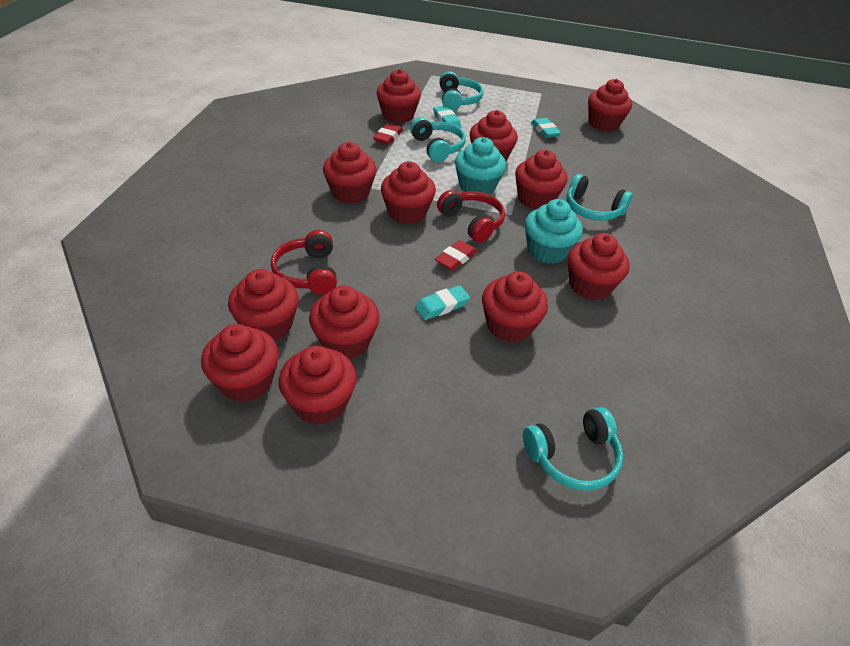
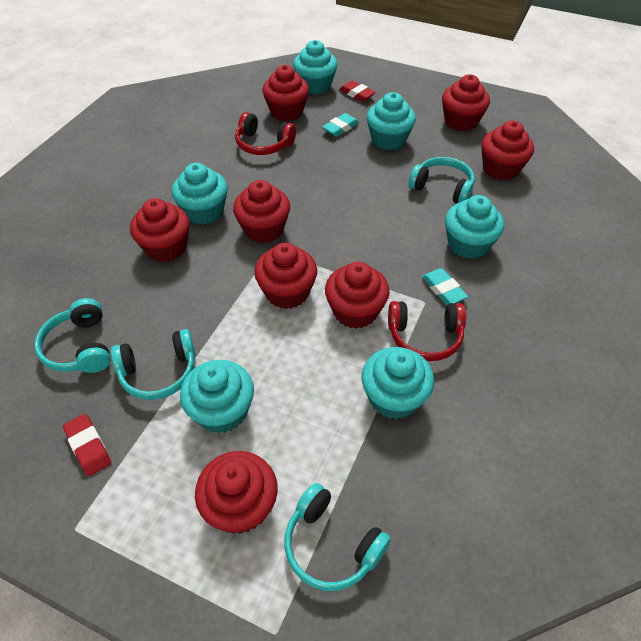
red cupcake: [201,324,279,402] [228,269,299,341] [279,346,357,425] [309,286,380,359] [323,142,377,204] [376,69,421,123] [381,161,436,224] [470,110,518,161] [482,271,548,342] [515,150,568,209] [568,233,630,300] [588,79,632,131] = 12 -> [130,198,190,262] [195,451,278,534] [233,180,290,243] [254,243,317,309] [262,65,309,121] [325,262,390,329] [442,74,490,131] [481,121,534,180] = 8
turquoise cupcake: [455,137,506,194] [525,199,583,264] = 2 -> [172,163,228,225] [180,360,254,434] [293,40,337,95] [362,347,434,419] [367,92,416,150] [445,195,504,259] = 6
turquoise eraser: [415,285,470,320] [433,105,461,128] [531,118,561,138] = 3 -> [322,113,359,137] [422,268,468,305] = 2

